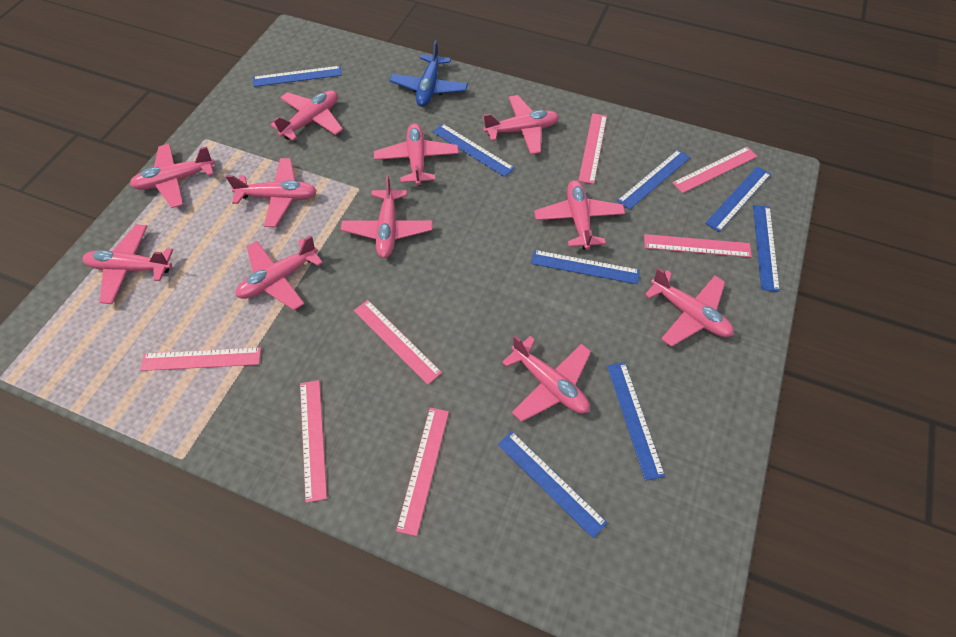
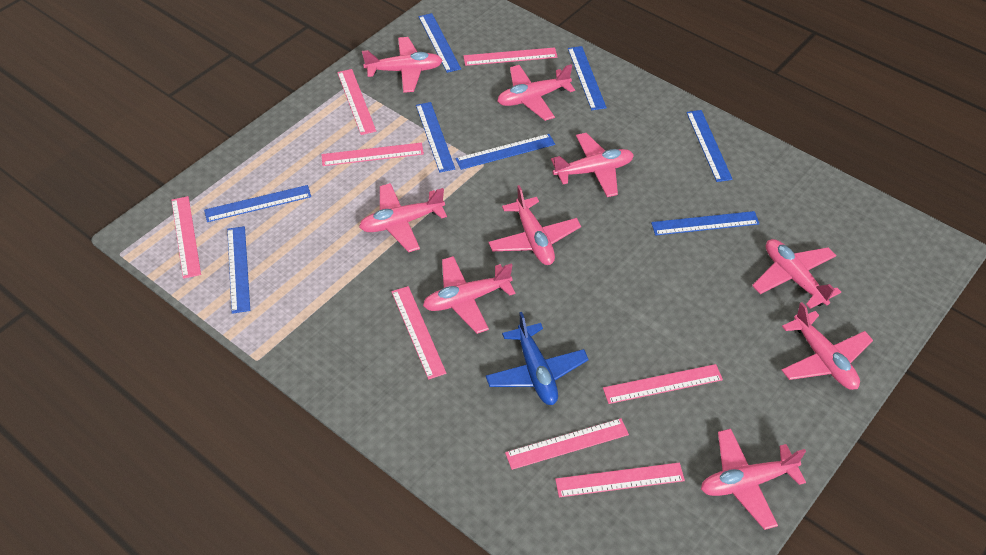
pink plane: [83,224,173,304] [130,144,215,208] [226,158,317,227] [236,236,323,310] [270,90,343,141] [341,175,433,258] [374,123,459,186] [483,95,559,154] [502,335,591,422] [534,180,625,250] [645,268,734,347] = 11 -> [359,183,447,252] [362,37,442,93] [423,256,515,334] [488,185,581,265] [498,64,575,121] [551,133,634,197] [701,429,806,530] [752,239,841,309] [782,302,873,390] = 9
pink ruler: [140,347,261,371] [300,380,327,503] [354,300,442,385] [396,408,449,536] [578,113,607,184] [644,234,752,257] [672,147,758,193] = 7 -> [171,196,201,279] [321,143,424,166] [337,69,376,135] [391,286,447,380] [463,47,558,66] [505,418,629,470] [555,463,685,497] [603,364,723,404] = 8

